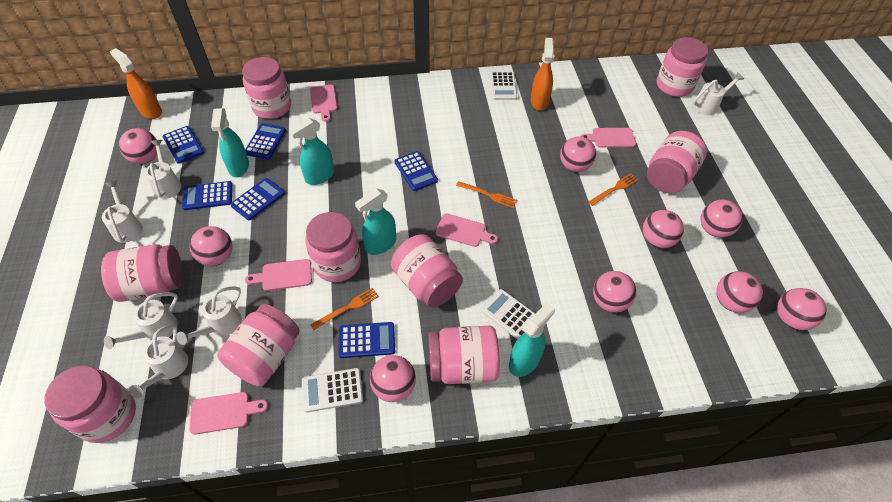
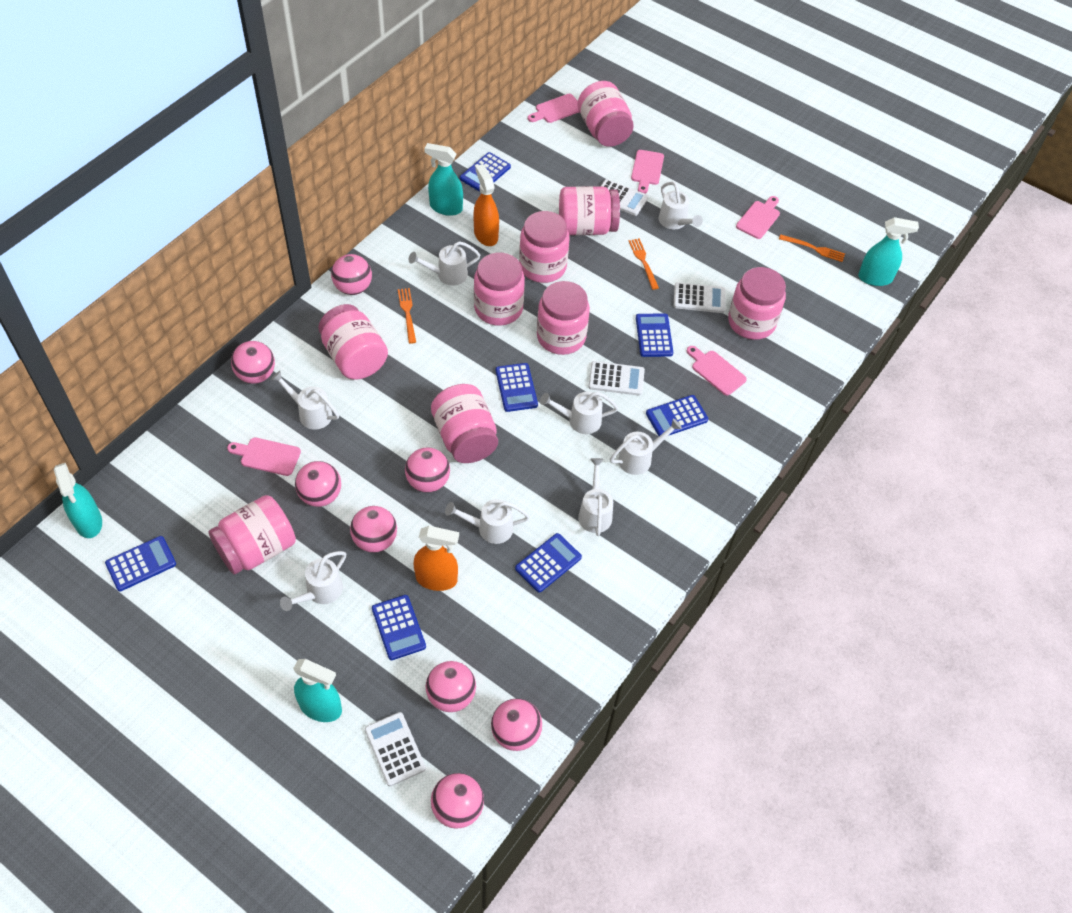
blue calculator: [163,126,204,164] [182,181,233,210] [230,178,285,220] [245,123,286,159] [339,322,395,358] [394,151,438,191] = 6 -> [105,536,176,591] [372,595,426,660] [460,152,511,192] [496,363,538,412] [515,533,582,592] [636,313,673,357] [646,395,708,436] = 7
pink ball: [119,128,157,164] [189,226,232,266] [370,355,416,402] [560,136,596,172] [593,271,636,313] [643,210,684,248] [701,200,742,238] [716,271,763,313] [777,288,827,330] = 9 -> [231,341,275,384] [295,461,341,507] [331,254,372,295] [350,506,397,553] [405,448,450,493] [426,661,476,712] [431,773,484,829] [491,698,542,751] = 8
white calculator: [302,368,363,413] [481,289,536,340] [490,72,517,100] = 3 -> [365,712,426,786] [588,361,645,396] [600,179,648,216] [674,282,726,313] = 4
white watering can: [102,181,143,243] [104,292,178,350] [129,324,188,398] [144,140,181,199] [176,286,242,345] [693,72,744,115] = 6 -> [271,371,339,430] [280,551,346,611] [409,241,480,286] [445,499,530,544] [540,392,618,434] [578,458,613,536] [610,419,682,475] [659,182,703,229] = 8

